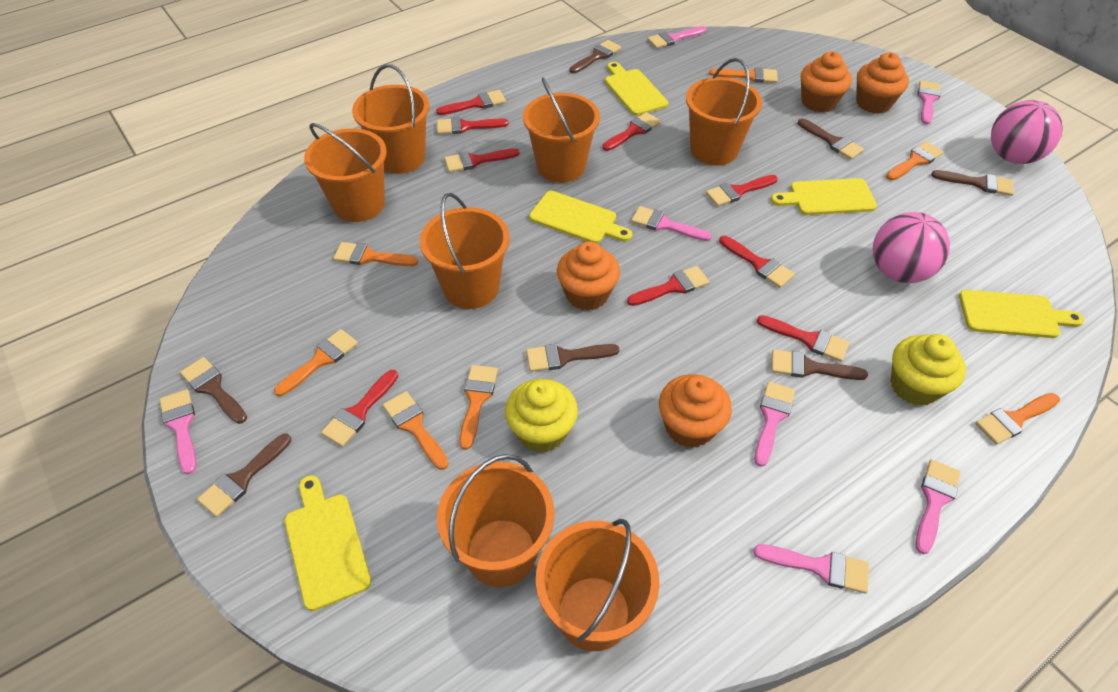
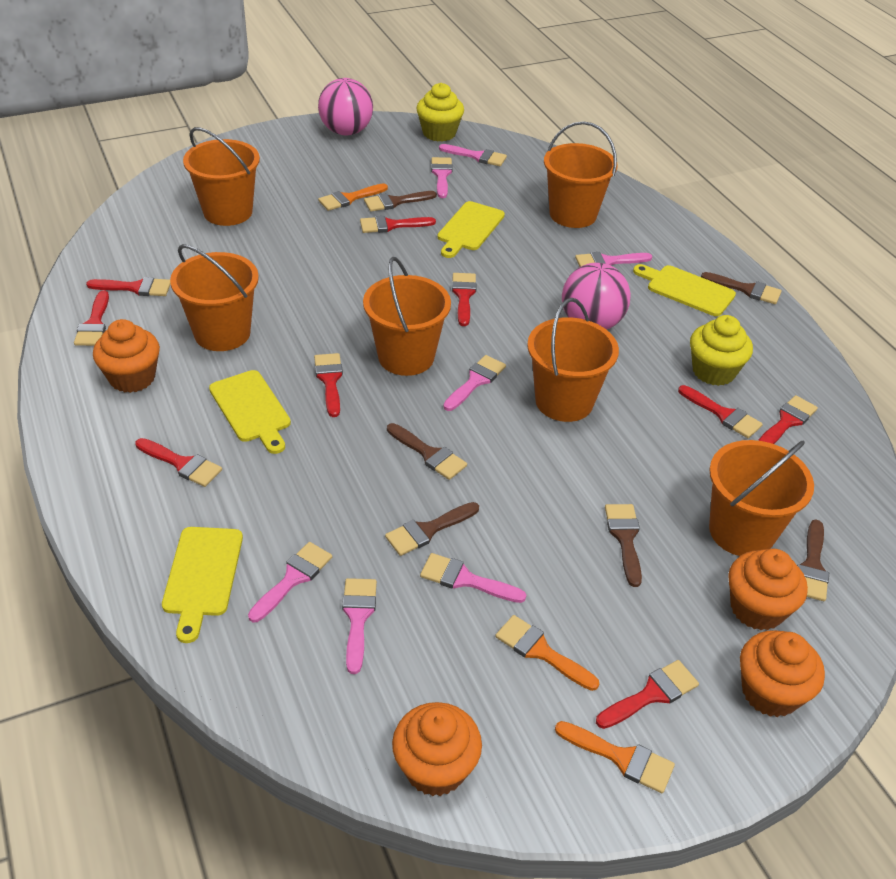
brown brush: [180,357,247,424] [197,434,291,517] [526,344,619,372] [570,40,621,73] [771,350,868,380] [798,118,864,160] [931,170,1014,196] = 7 -> [364,191,437,212] [385,502,479,556] [387,423,467,480] [605,504,642,587] [701,272,782,304] [797,519,829,601] = 6
orange brush: [274,329,358,396] [333,242,418,266] [383,391,449,470] [459,365,498,450] [709,67,778,83] [886,142,944,181] [975,393,1060,445] = 7 -> [318,183,388,211] [495,615,599,691] [555,721,675,793] = 3
orange bucket: [304,123,387,222] [352,65,429,174] [420,193,510,309] [437,454,554,587] [523,78,600,183] [536,519,660,651] [686,58,762,166] = 7 -> [170,244,259,351] [183,127,260,226] [363,257,451,376] [527,298,619,422] [544,121,617,228] [709,440,814,556] = 6
yellow cutting board: [285,475,371,611] [529,191,632,244] [605,62,668,116] [771,178,877,215] [959,290,1084,338] = 5 -> [162,527,243,643] [209,370,291,454] [438,201,505,258] [633,264,736,316] = 4

